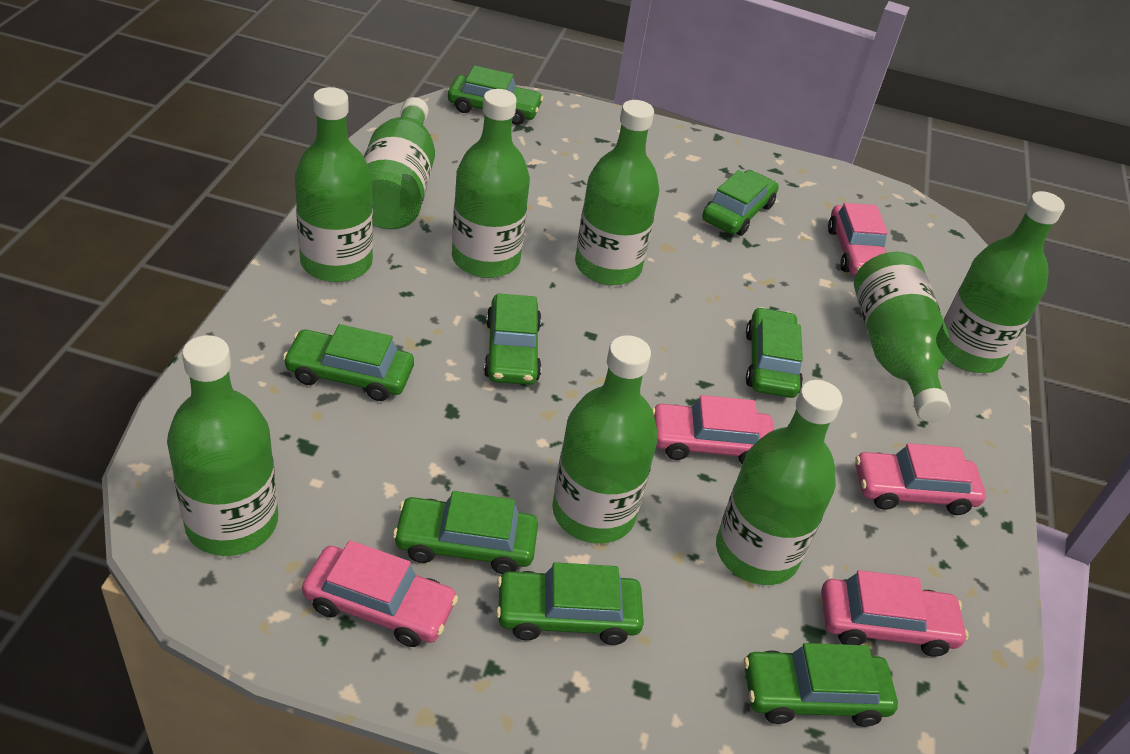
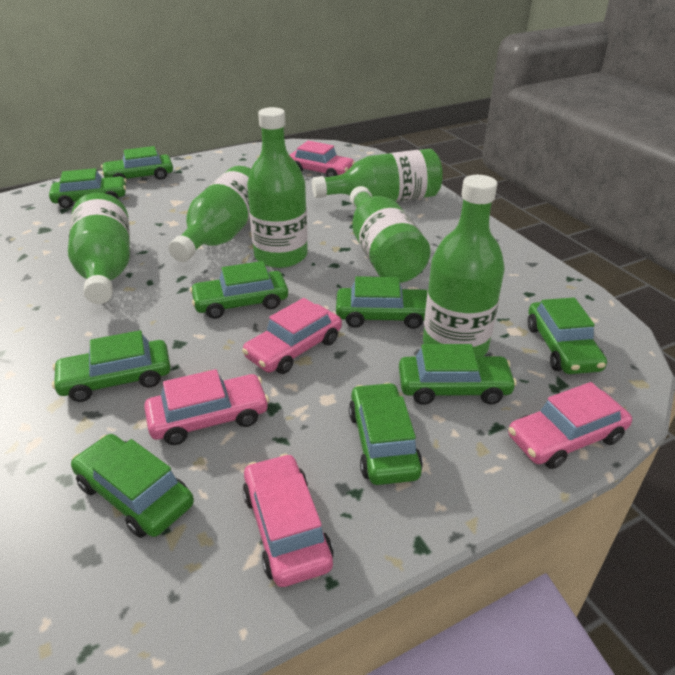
green bottle: [167,335,278,556] [295,87,373,282] [364,97,435,229] [452,89,530,278] [552,335,658,543] [575,100,659,285] [716,380,842,585] [854,252,951,422] [944,191,1065,373] = 9 -> [68,192,130,304] [168,166,251,262] [247,107,308,268] [312,149,443,202] [350,186,430,283] [423,175,505,356] = 6
green car: [283,324,414,401] [393,491,538,574] [448,66,543,125] [484,293,542,385] [496,562,644,645] [702,170,779,236] [744,643,898,727] [746,307,803,398] = 8 -> [49,168,127,208] [52,330,171,402] [71,434,194,538] [101,146,173,180] [190,261,288,319] [336,276,428,329] [349,382,423,485] [399,344,517,405] [528,298,607,374] = 9

